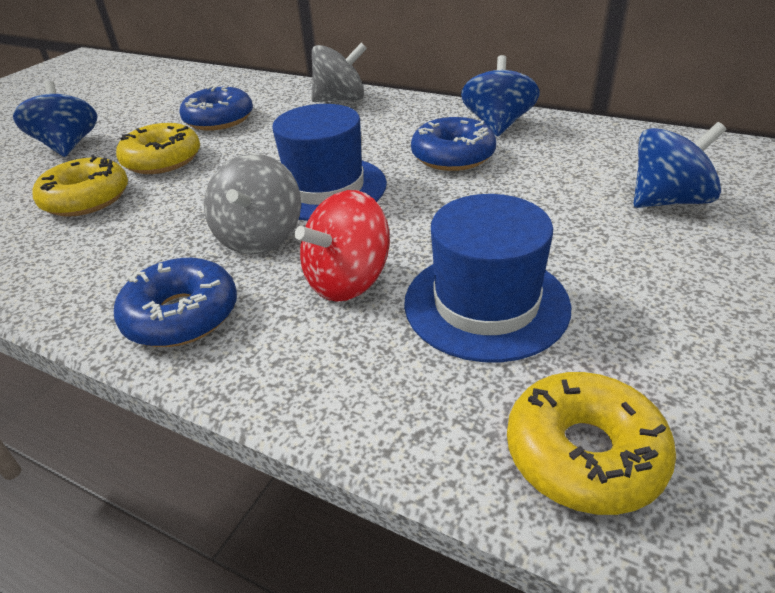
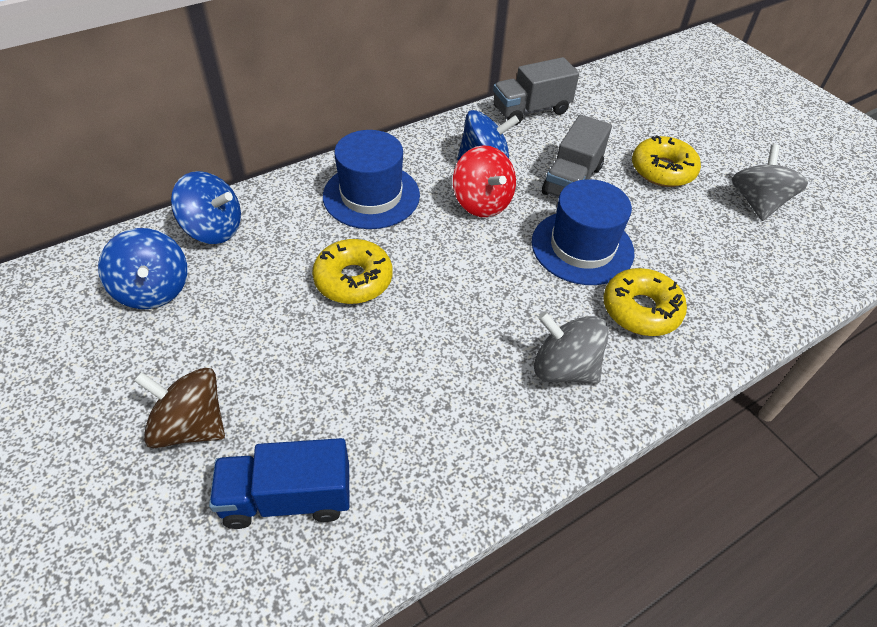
blue donut: [114,258,237,347] [179,85,253,131] [411,117,496,171] = 3 -> none = 0
blue truck: none = 0 -> [209,438,350,529] = 1
brown spinning top: none = 0 -> [134,368,225,448] = 1
grey truck: none = 0 -> [493,57,579,126] [542,115,612,198] = 2

